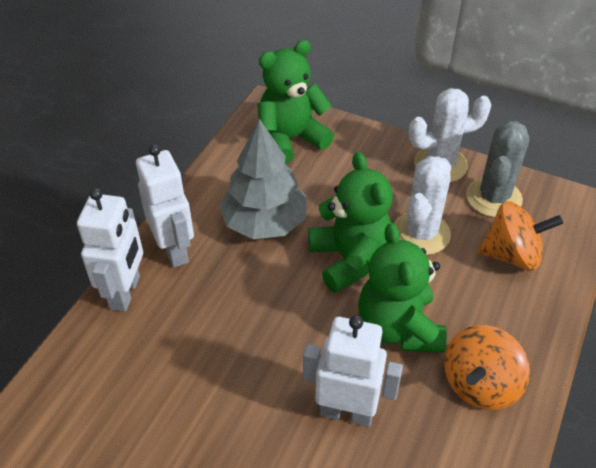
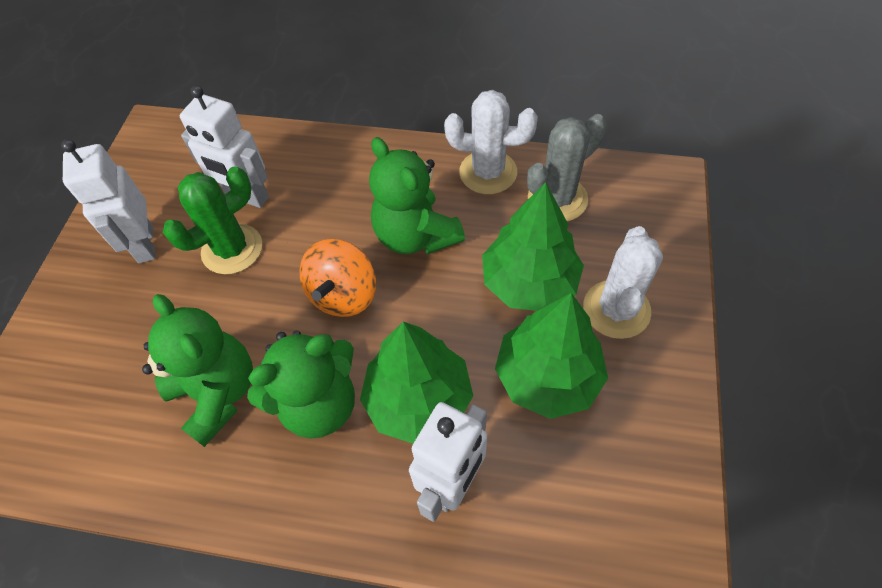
green cactus: none = 0 -> [163,166,262,274] = 1
green tree: none = 0 -> [360,322,473,443] [482,182,584,311] [495,293,608,419] = 3
grey tree: [219,119,307,239] = 1 -> none = 0
orange spinning top: [444,325,530,410] [478,201,563,271] = 2 -> [300,239,376,317] = 1

